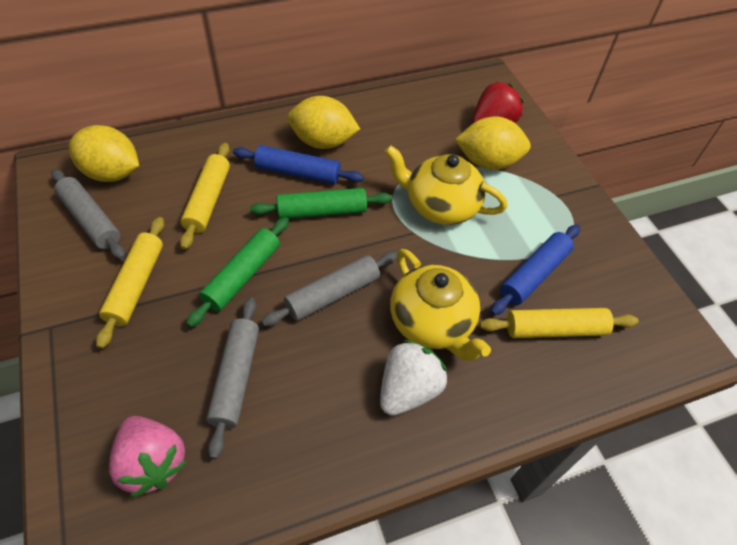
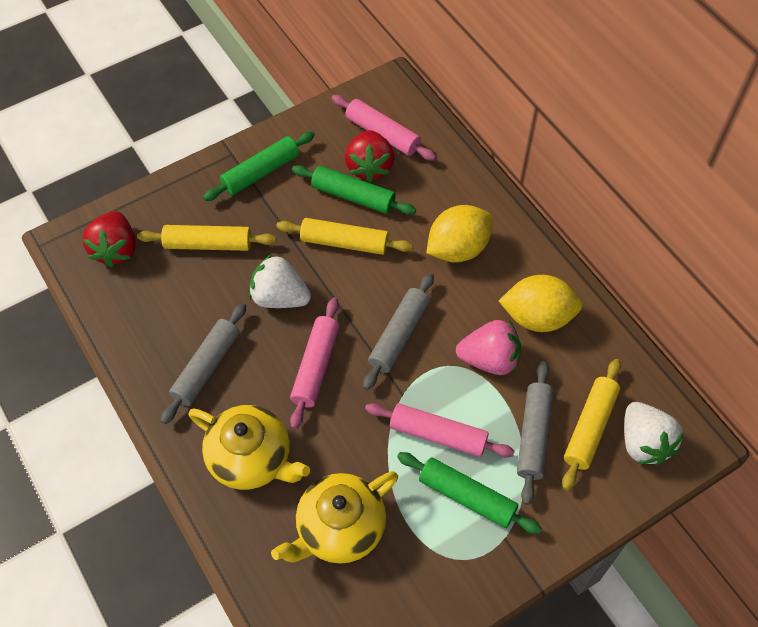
blue rolling pin: [233,145,363,184] [490,225,580,316] = 2 -> none = 0
green rolling pin: [186,217,289,327] [250,188,392,219] = 2 -> [203,131,315,201] [292,165,416,215] [397,452,542,534] = 3
pink rolling pin: none = 0 -> [290,298,339,429] [331,95,436,161] [365,403,515,457] = 3
red strawberry: [472,82,524,124] = 1 -> [82,211,136,267] [345,130,394,182] = 2
white strawberry: [380,340,447,416] = 1 -> [249,254,311,308] [624,402,684,465] = 2
yellow lemon: [69,125,139,182] [287,96,360,149] [455,116,531,170] = 3 -> [426,205,493,263] [499,275,583,332] = 2

